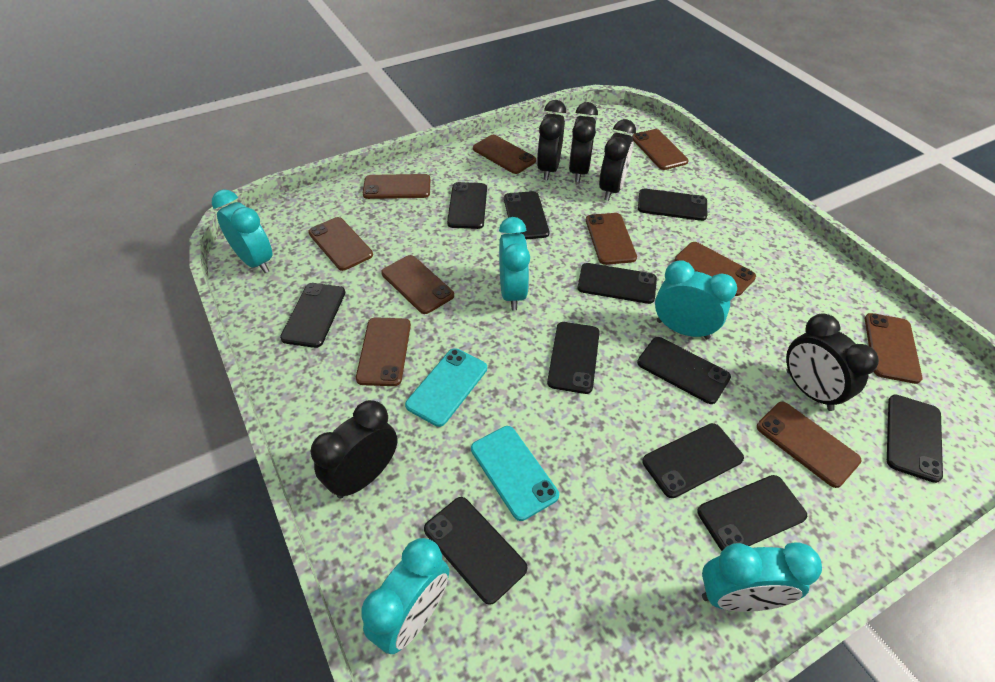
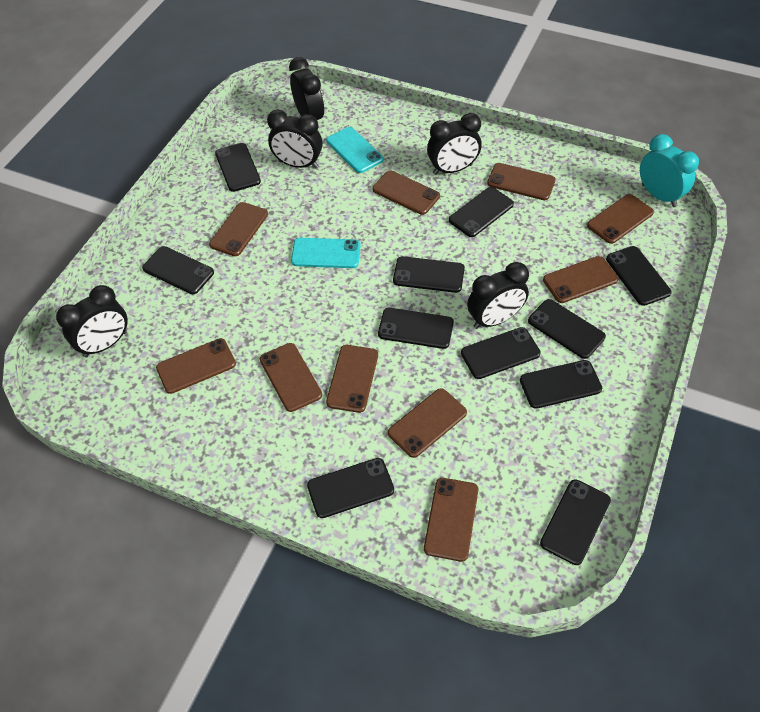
turquoise clock: [212,190,273,273] [361,538,449,654] [499,217,530,310] [655,260,737,339] [702,542,822,612] = 5 -> [640,134,699,207] = 1

